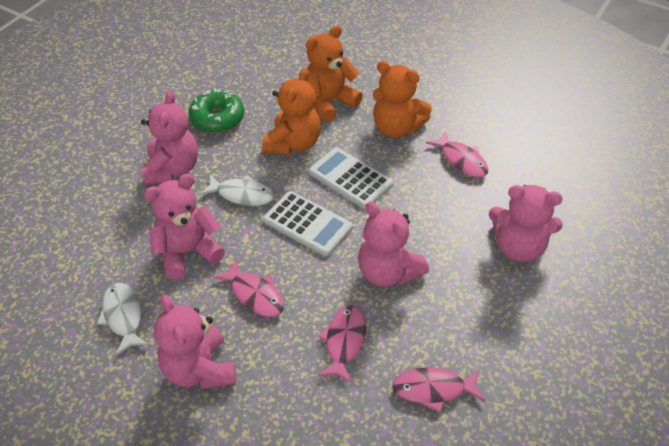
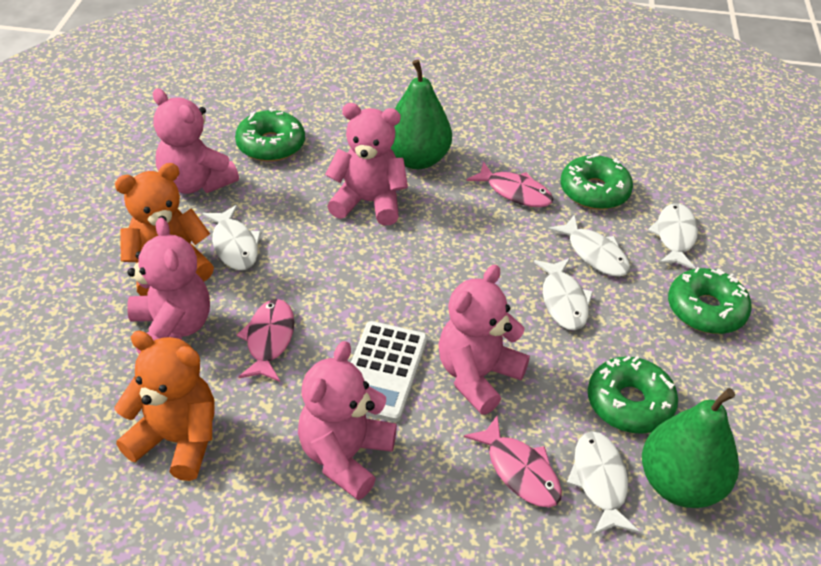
green donut: [189,88,244,133] = 1 -> [235,108,305,162] [560,153,633,210] [588,356,678,434] [668,267,752,334] = 4
green pear: none = 0 -> [391,59,452,169] [642,388,739,508] = 2
orange teddy bear: [262,68,321,155] [306,25,363,122] [373,61,432,138] = 3 -> [114,331,215,481] [115,163,214,296] = 2
pink fish: [213,259,284,317] [318,306,366,383] [392,367,485,413] [426,131,488,177] = 4 -> [236,299,294,382] [464,415,562,507] [466,162,553,207] = 3
white calculator: [263,191,353,256] [309,147,393,209] = 2 -> [351,321,427,422] = 1
white fish: [97,283,149,356] [199,175,274,206] = 2 -> [202,205,262,270] [534,258,593,330] [548,215,630,277] [567,431,640,535] [648,203,698,269] = 5

